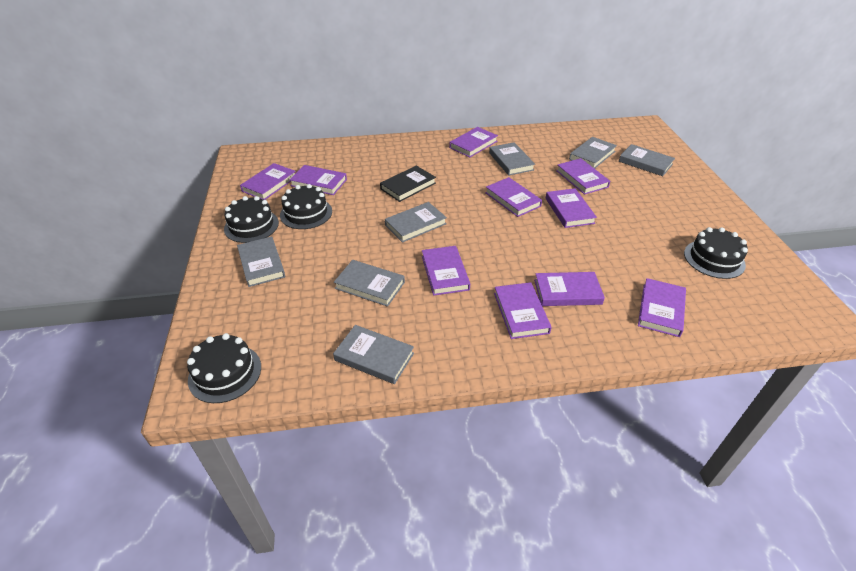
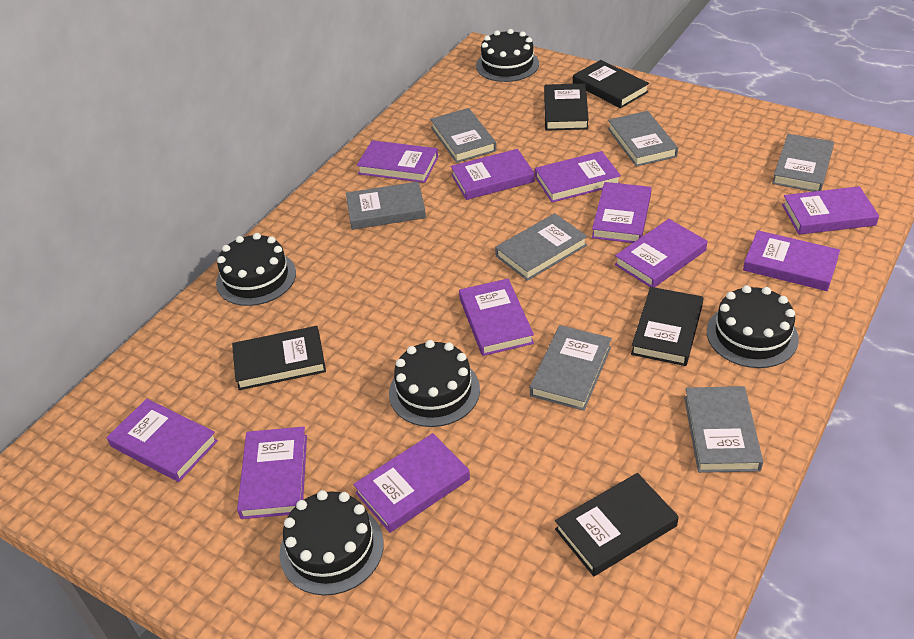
black book: [380,166,436,202] = 1 -> [232,326,326,390] [544,83,589,131] [555,473,679,576] [573,60,649,108] [631,287,703,366] = 5
black cake: [187,333,261,403] [224,196,279,243] [280,184,332,229] [684,227,748,279] = 4 -> [216,233,296,306] [279,490,384,595] [389,340,480,427] [476,29,539,82] [707,285,799,368] = 5
purple book: [240,163,296,200] [289,165,347,195] [422,246,470,296] [449,127,498,157] [485,177,542,217] [494,282,552,339] [534,272,605,306] [546,188,597,228] [556,158,610,195] [638,278,686,337] = 10 -> [106,399,218,482] [237,427,307,519] [353,433,470,533] [357,140,438,183] [451,149,535,200] [459,279,534,356] [535,151,621,203] [592,182,651,243] [614,219,707,287] [743,230,840,291] [782,186,879,235] = 11

